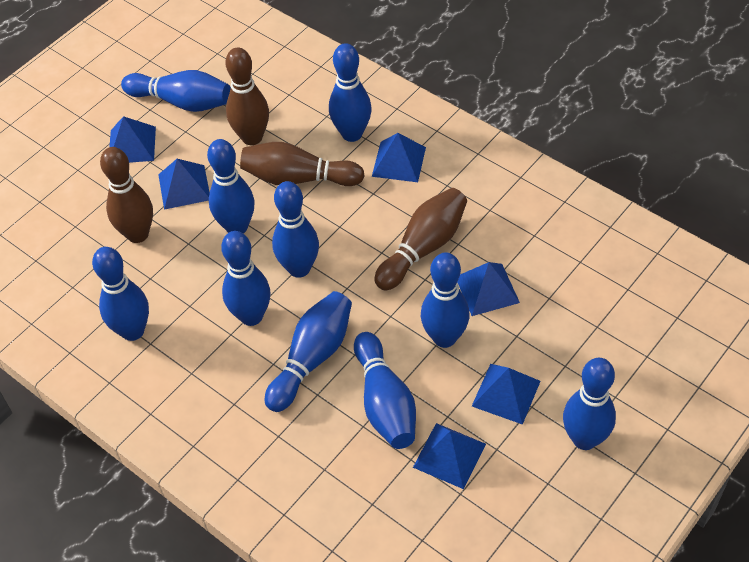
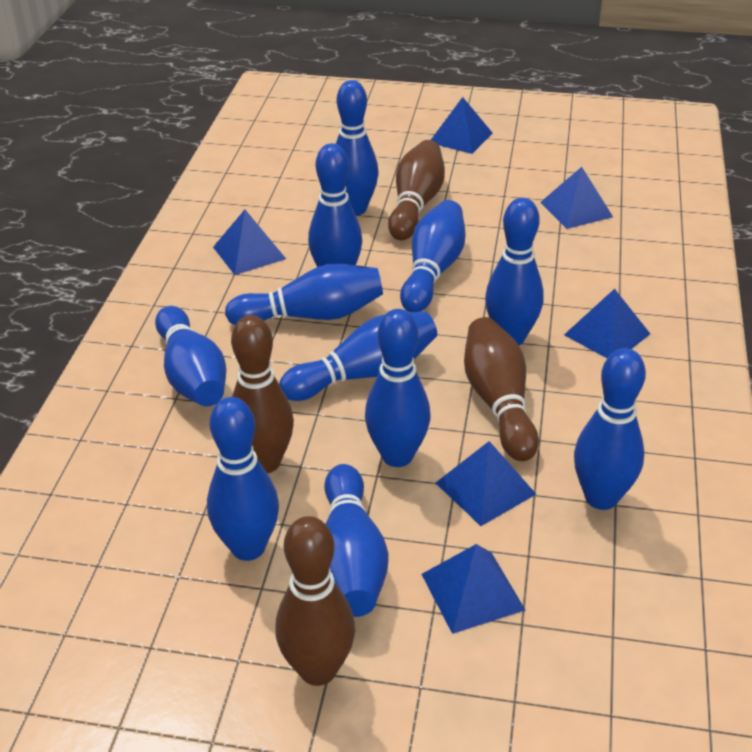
blue bowling pin: [92,247,149,341] [121,70,231,112] [207,139,254,234] [221,231,270,326] [265,291,352,412] [272,181,319,278] [329,43,372,142] [354,332,416,449] [421,252,470,348] [563,358,616,450] = 10 -> [155,306,226,406] [207,397,279,561] [225,263,383,325] [279,311,437,401] [308,143,362,267] [324,464,389,617] [336,80,379,216] [365,309,431,467] [400,200,466,312] [485,198,544,346] [574,348,646,510] = 11

